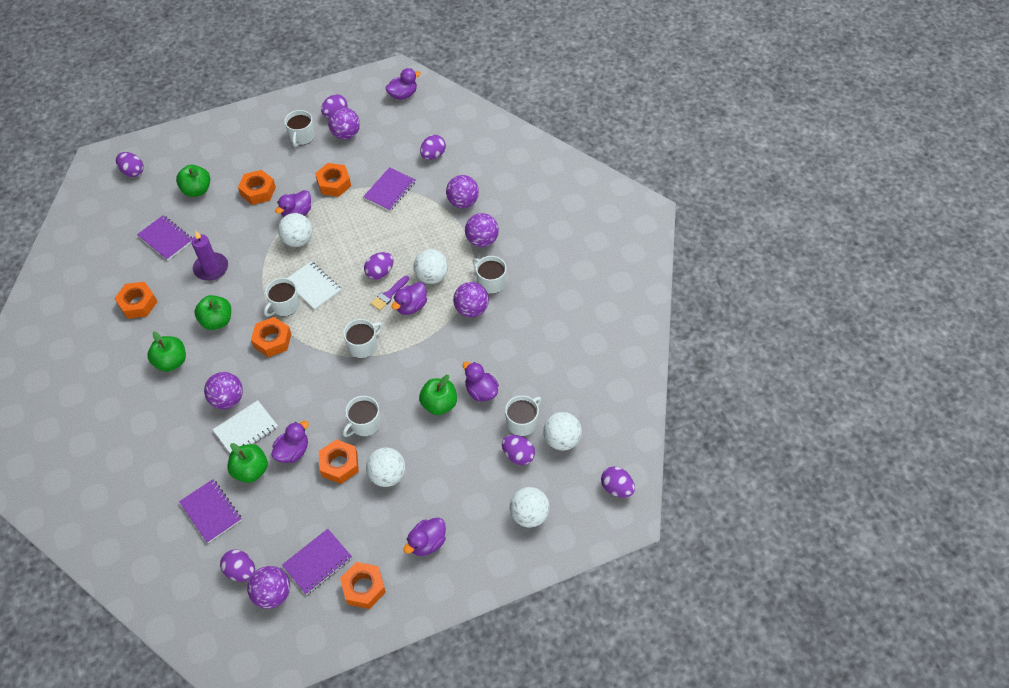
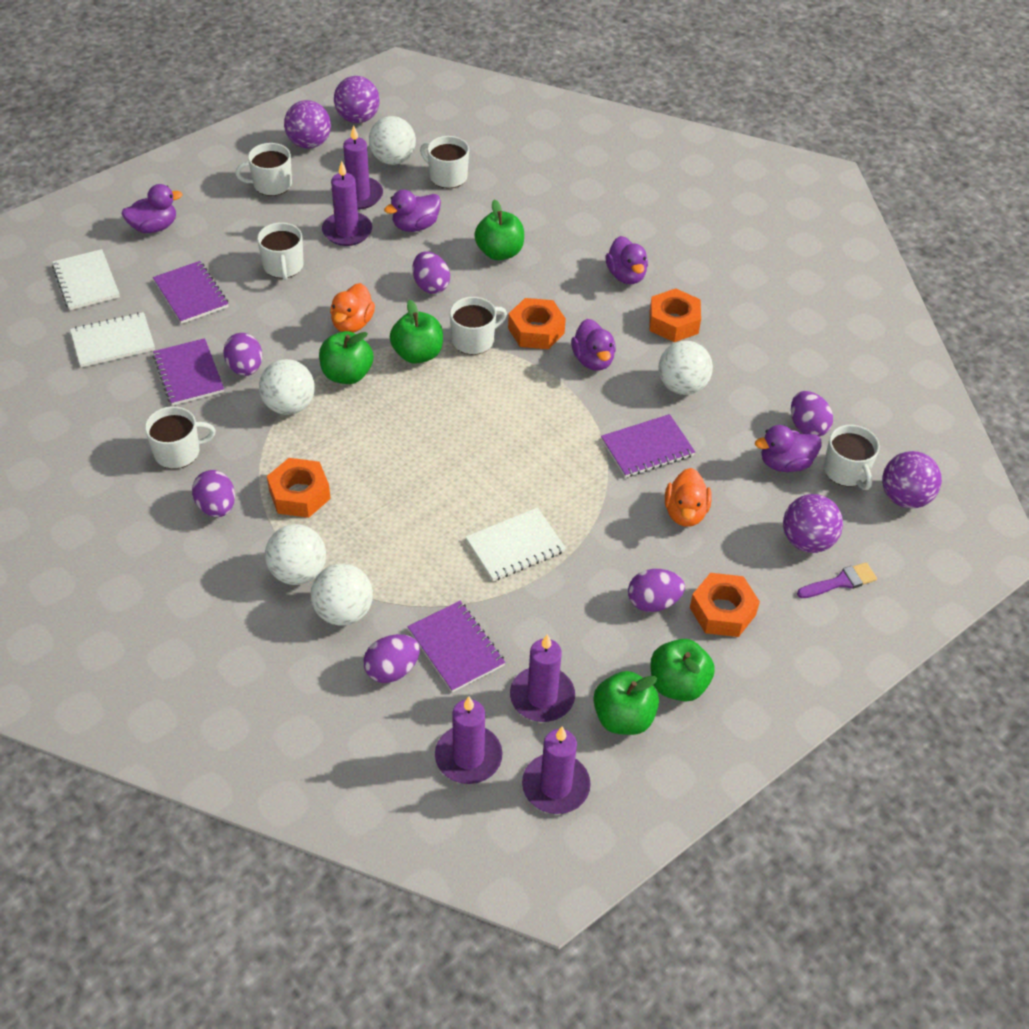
orange duck: none = 0 -> [330,283,375,333] [665,468,712,527] = 2
orange nut: [114,282,158,319] [238,170,276,205] [251,317,291,357] [315,163,351,197] [319,439,359,484] [340,562,386,609] = 6 -> [267,458,331,518] [508,298,566,349] [650,288,701,342] [690,573,760,637] = 4
purple ball: [204,372,243,409] [247,566,290,609] [328,107,360,140] [446,175,479,208] [453,282,489,317] [465,213,499,247] = 6 -> [284,100,331,149] [334,76,380,123] [783,494,843,553] [882,451,942,509] = 4
purple candle: [192,230,228,281] = 1 -> [322,161,372,246] [343,125,383,209] [435,697,503,784] [510,634,575,722] [522,727,591,814] = 5
purple duck: [271,421,309,463] [275,190,311,217] [385,68,421,100] [392,282,427,315] [404,517,446,556] [463,362,499,401] = 6 -> [122,184,182,233] [384,190,441,232] [571,319,616,371] [605,236,648,284] [755,425,822,472] = 5
purple egg: [116,152,144,177] [220,550,255,582] [321,94,348,118] [364,252,394,280] [420,135,446,160] [502,435,535,465] [601,467,635,498] = 7 -> [192,470,235,517] [223,333,262,376] [363,634,420,683] [413,252,450,294] [628,569,685,612] [791,391,833,437] = 6
white notebook: [213,400,278,454] [288,261,341,310] = 2 -> [52,249,120,310] [70,312,155,367] [466,507,566,581] = 3

